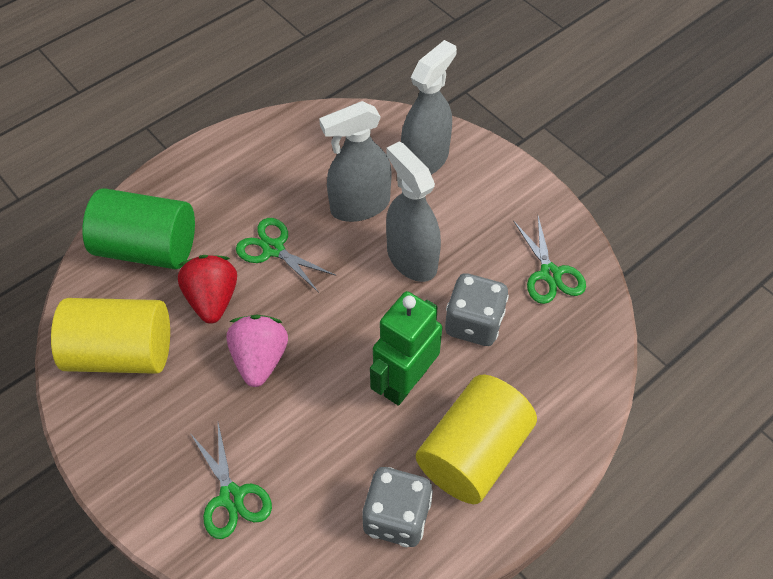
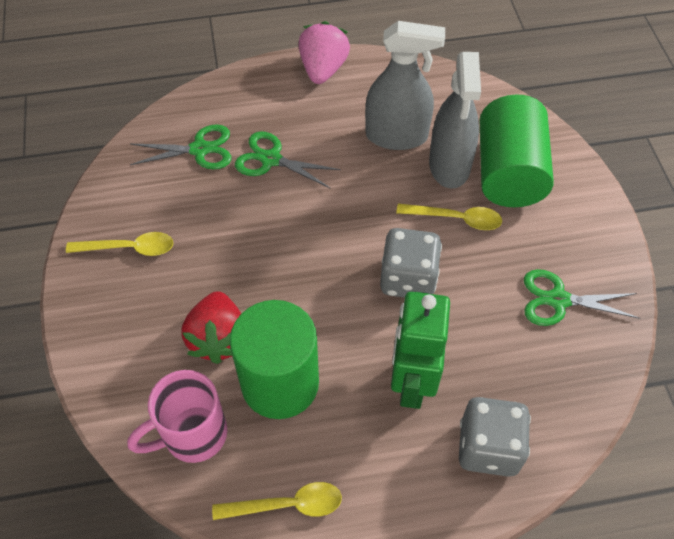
green cylinder: [82,188,195,269] = 1 -> [230,300,319,419] [480,95,554,207] = 2
grey spray bottle: [319,101,392,222] [386,141,441,282] [401,40,457,175] = 3 -> [365,21,445,150] [429,52,481,189] = 2
pink mug: none = 0 -> [127,370,228,463] = 1
yellow cylinder: [51,298,170,374] [416,375,537,504] = 2 -> none = 0
yellow spoon: none = 0 -> [66,232,174,256] [212,482,342,520] [396,203,502,230] = 3

